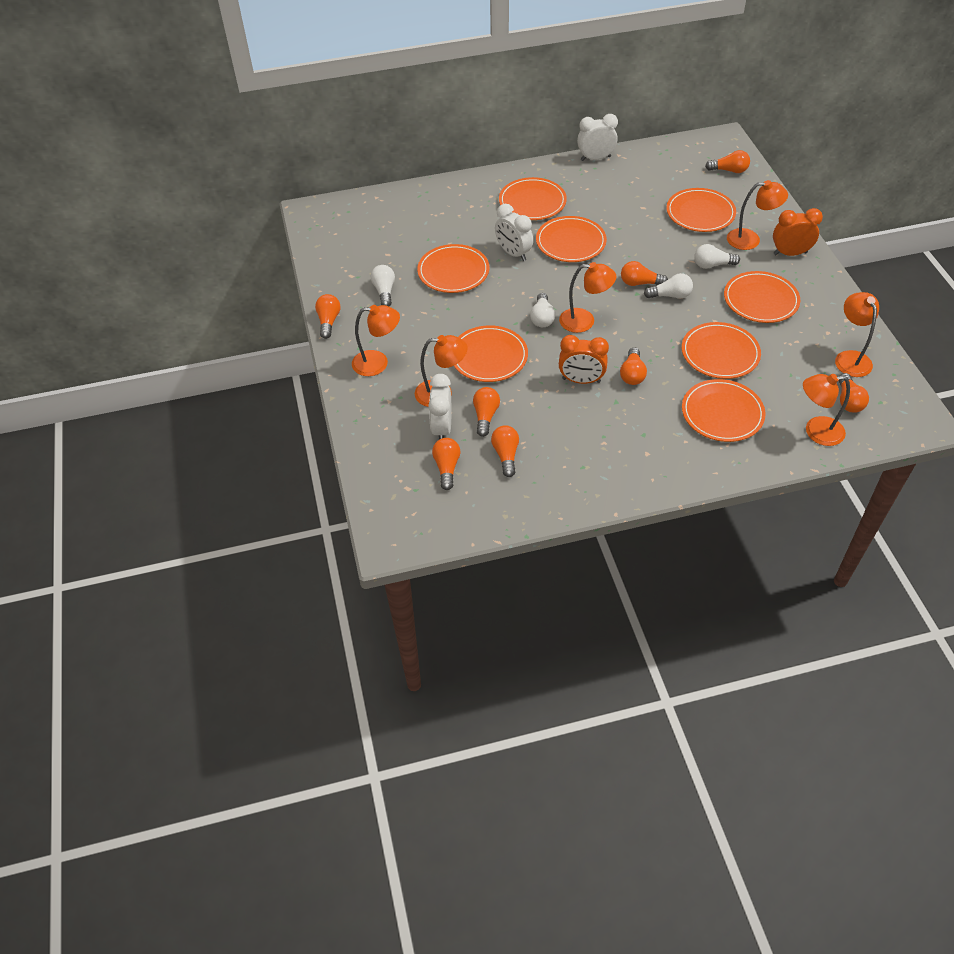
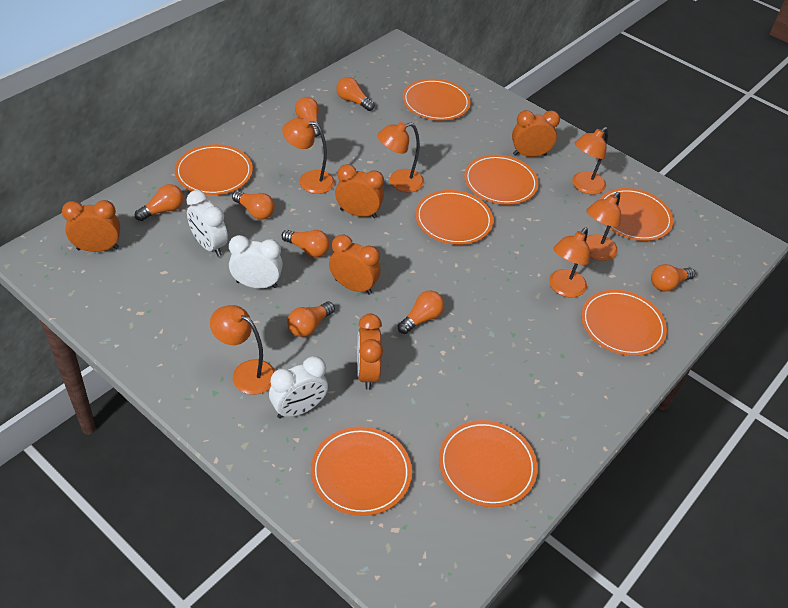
orange clock: [559,335,609,384] [773,208,823,256] = 2 -> [62,200,120,252] [329,235,381,295] [335,164,384,218] [357,314,383,390] [512,110,560,157] = 5
white light bulb: [371,265,395,306] [530,293,555,327] [644,273,693,298] [694,244,740,269] = 4 -> none = 0

